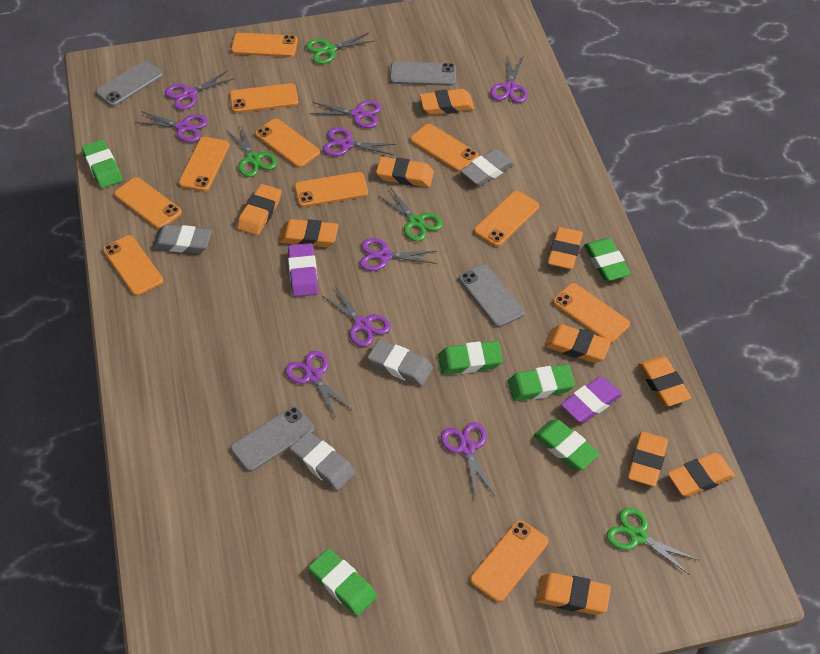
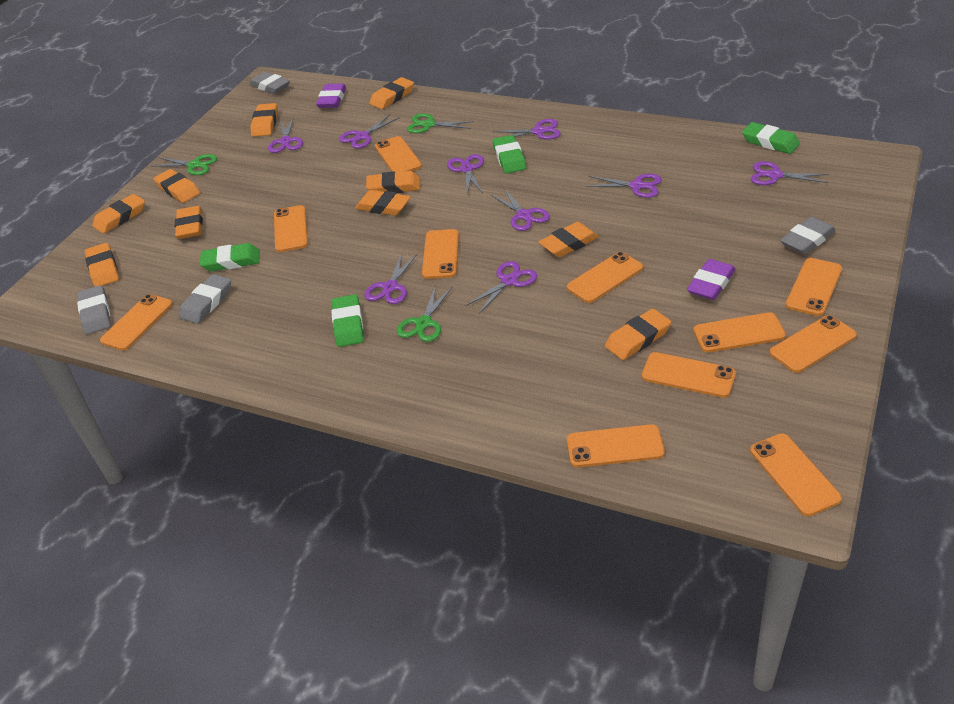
green eraser: [82,140,123,188] [308,549,377,616] [438,341,503,375] [508,365,575,401] [534,419,600,470] [584,238,631,281] = 6 -> [200,243,260,271] [331,294,364,347] [493,135,526,174] [742,122,800,154] = 4
green scissors: [227,125,277,177] [306,33,374,64] [377,187,443,242] [607,508,698,575] = 4 -> [153,154,217,175] [397,286,452,342] [407,113,474,133] = 3
grey phone: [96,61,163,107] [230,406,315,472] [390,62,456,86] [459,264,524,328] = 4 -> none = 0

